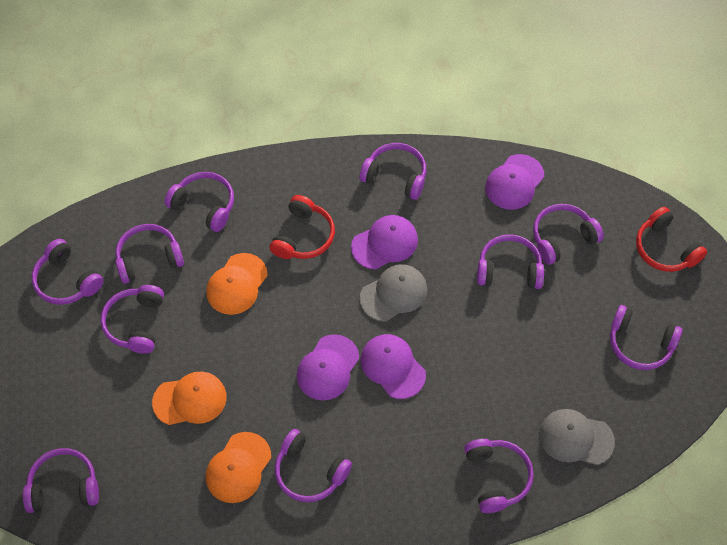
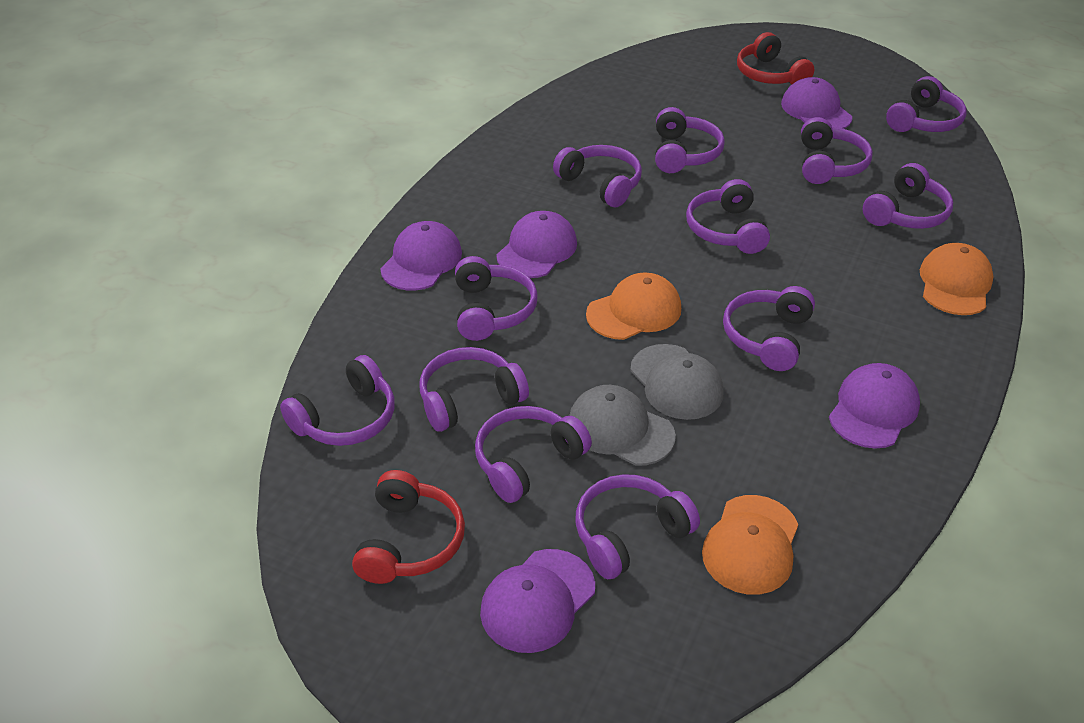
purple cap: [297,334,359,401] [351,215,418,269] [361,334,426,399] [485,154,544,210] = 4 -> [380,221,462,291] [480,549,595,653] [497,211,577,278] [781,77,852,129] [829,363,920,448] = 5
purple headphones: [23,448,99,513] [32,239,103,305] [101,285,164,354] [115,224,184,284] [164,172,234,232] [275,429,352,502] [360,143,426,200] [464,439,534,513] [477,234,544,289] [533,204,604,265] [610,305,682,370] = 11 -> [280,355,395,446] [419,347,529,432] [455,256,538,341] [475,406,592,503] [553,145,642,207] [575,474,700,579] [655,107,725,173] [686,179,770,254] [723,286,815,371] [801,117,873,184] [863,163,953,229] [886,76,967,132] = 12

